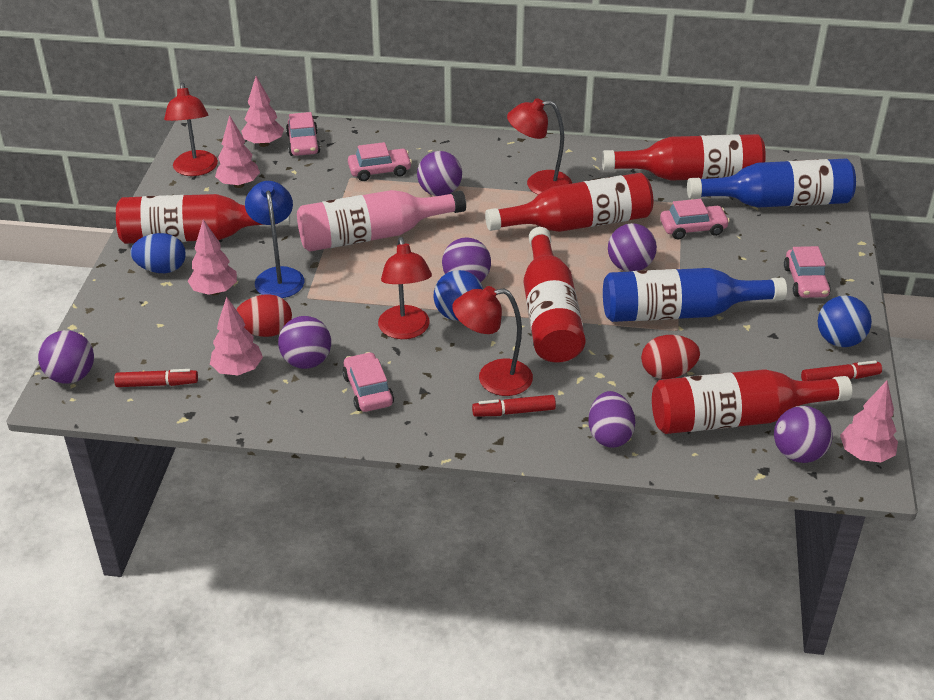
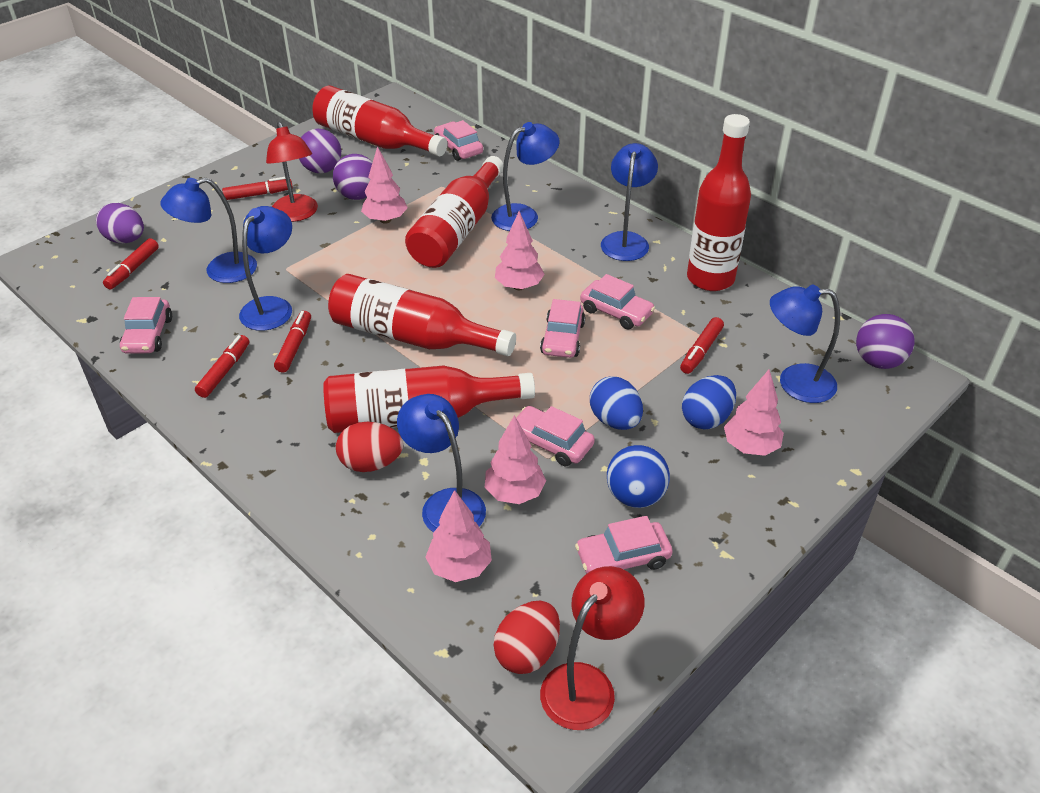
blue ball: [434,270,483,321] [818,296,872,347] = 2 -> [607,445,670,508] = 1
blue bottle: [603,268,787,322] [687,159,856,208] = 2 -> none = 0
blue egg: [130,233,186,273] = 1 -> [590,376,643,430] [682,375,736,430] = 2
blue lamp: [245,181,304,298] = 1 -> [160,178,257,283] [239,206,292,331] [397,394,486,532] [491,122,560,231] [601,143,658,261] [770,285,840,403] = 6
pink bottle: [297,190,466,252] = 1 -> none = 0
pink car: [286,112,321,156] [342,352,394,412] [348,142,412,181] [660,199,730,239] [784,246,831,298] = 5 -> [120,297,172,354] [434,120,483,161] [516,406,595,466] [540,299,585,358] [575,516,673,574] [580,274,655,329] = 6
purple ball: [38,330,94,384] [278,316,331,369] [417,151,462,196] [442,238,491,282] [608,223,657,272] [774,406,833,463] = 6 -> [299,129,341,173] [333,154,373,200] [856,314,915,369] = 3
red lamp: [164,83,218,176] [378,237,432,339] [452,286,533,396] [507,98,572,195] = 4 -> [266,122,318,222] [540,566,644,730] = 2
red marker: [114,369,198,387] [472,395,556,417] [801,360,882,381] = 3 -> [103,238,159,289] [195,335,249,398] [222,177,293,200] [274,311,311,372] [680,317,724,374] = 5

